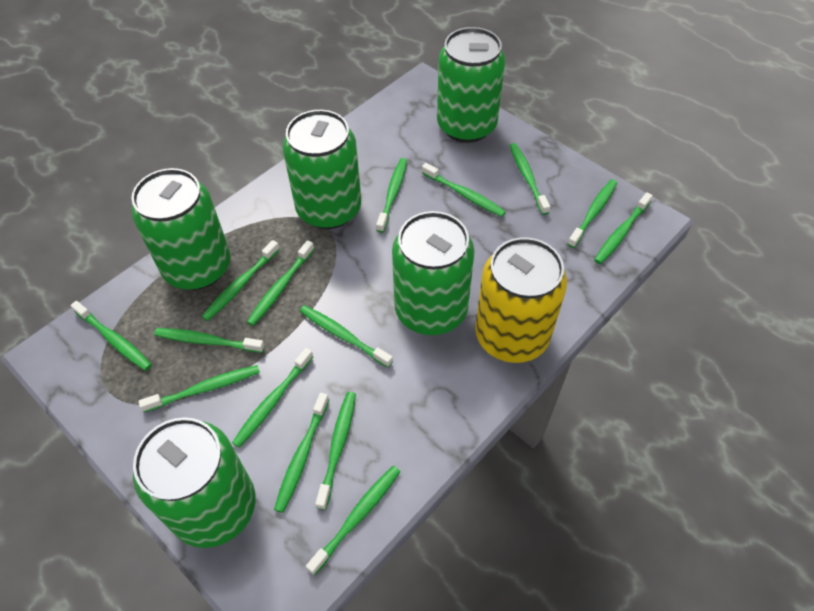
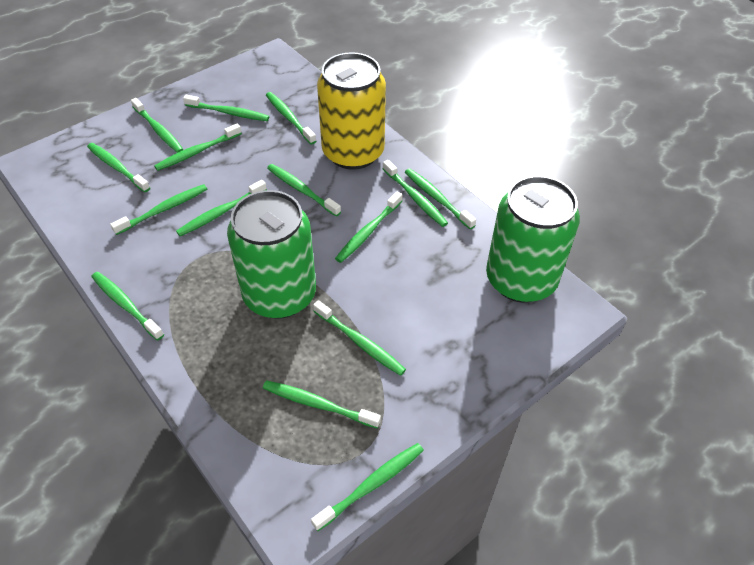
green can: [131,168,231,290] [133,417,255,548] [282,110,361,229] [392,211,474,335] [437,27,506,143] = 5 -> [227,190,316,319] [486,176,580,303] = 2

